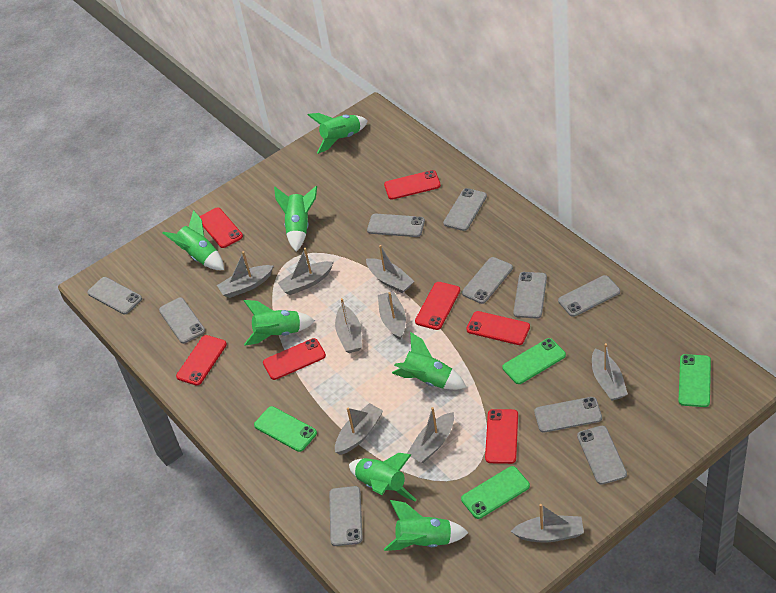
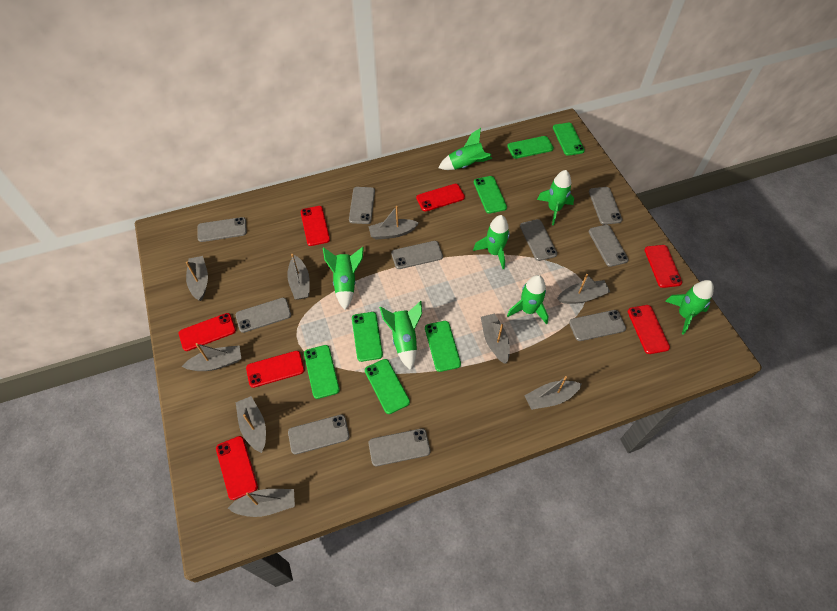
green phone: [254,406,317,452] [461,466,530,519] [502,338,566,384] [678,354,711,407] = 4 -> [304,345,340,399] [352,312,383,362] [365,359,410,414] [425,321,461,372] [474,176,507,214] [507,136,554,159] [553,123,585,156] = 7

